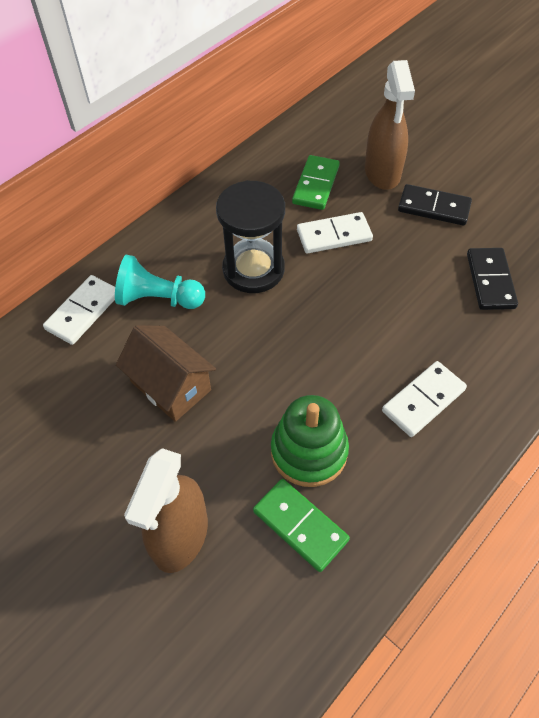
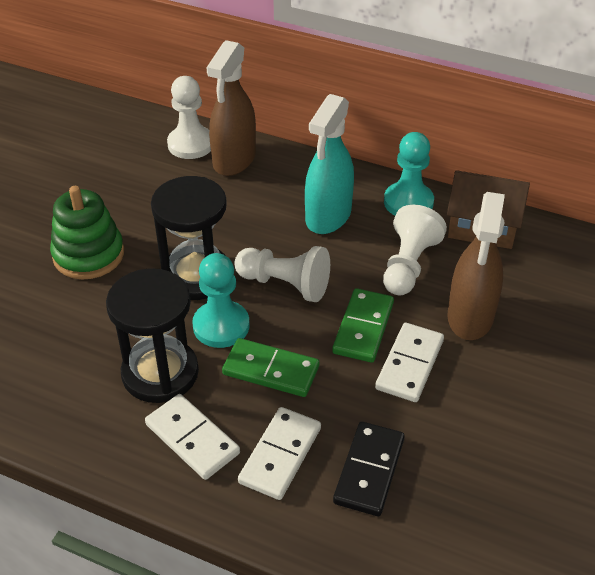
black domino: [398,184,472,226] [467,248,518,310] = 2 -> [333,422,405,516] = 1
black hourglass: [216,180,285,293] = 1 -> [106,268,199,403] [151,176,227,300] = 2
turquoise pawn: [115,255,205,309] = 1 -> [192,253,250,348] [384,132,434,216] = 2
turquoise spray bottle: none = 0 -> [305,94,354,234] = 1
white pawn: none = 0 -> [167,76,211,159] [234,246,330,302] [383,205,447,295] = 3

